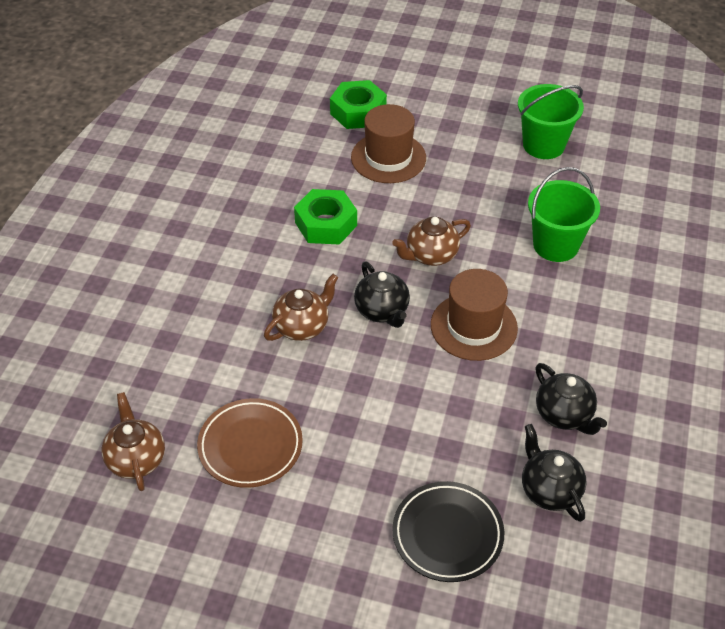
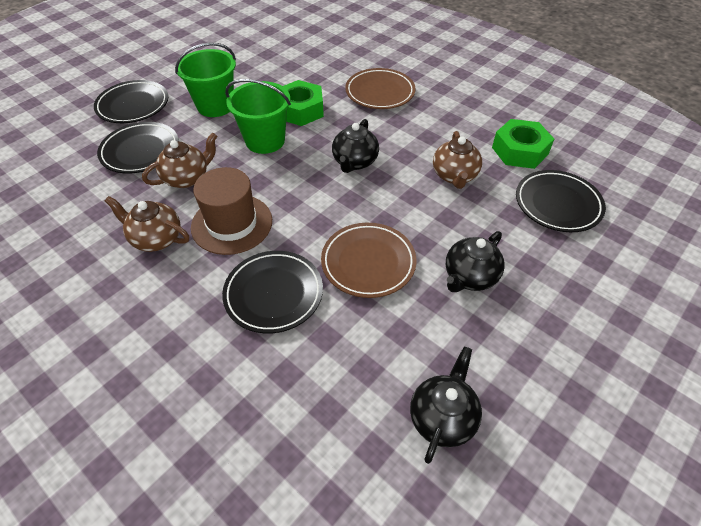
black plate: [392,481,504,582] = 1 -> [94,80,168,123] [97,122,179,174] [222,251,323,333] [516,170,606,232] = 4
brown hat: [351,104,426,183] [431,269,518,361] = 2 -> [191,167,272,255] = 1
brown plate: [197,398,303,488] = 1 -> [321,223,417,298] [345,68,415,109] = 2

